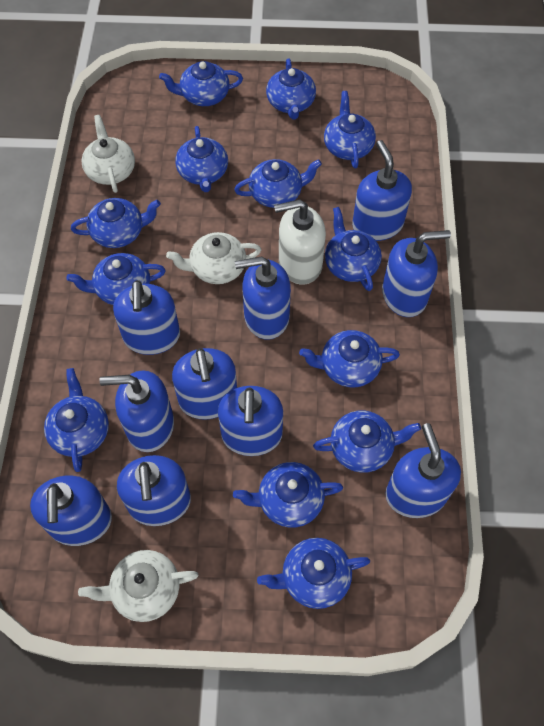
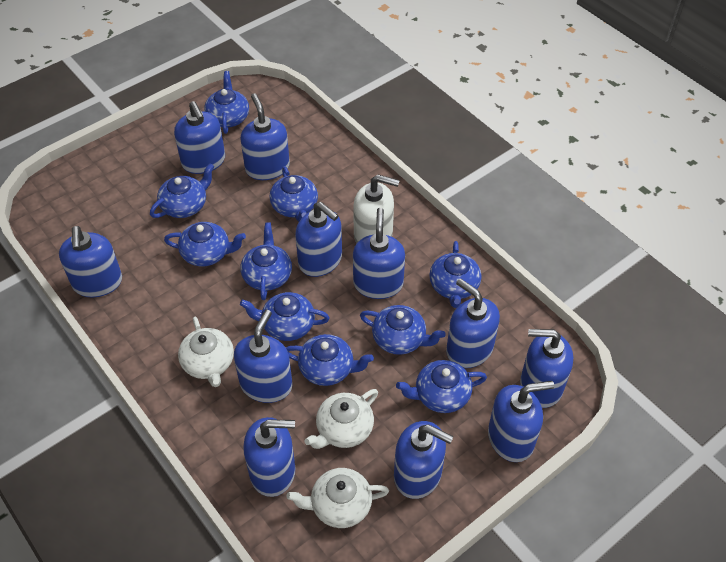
blue soap dispenser: [30,475,112,546] [99,370,174,452] [113,280,180,355] [117,455,191,526] [172,348,237,420] [218,386,283,456] [235,256,291,340] [352,140,412,241] [382,230,451,317] [386,423,461,518] = 10 -> [59,226,122,298] [174,101,225,174] [234,310,293,403] [240,93,290,180] [243,417,295,497] [295,202,342,277] [353,208,405,299] [394,421,454,499] [446,278,500,368] [488,381,554,462] [520,329,573,408] = 11
blue teapot: [44,368,109,472] [66,253,166,305] [71,198,161,248] [159,61,243,106] [175,126,228,192] [233,462,343,528] [234,159,322,208] [257,538,370,609] [266,59,316,120] [299,330,400,388] [313,410,421,473] [324,91,376,168] [325,207,382,291] = 13 -> [150,163,214,218] [164,222,246,266] [204,71,249,134] [240,222,292,300] [240,292,330,341] [269,166,318,222] [286,334,374,386] [360,305,446,355] [396,360,487,413] [429,241,481,308] = 10

